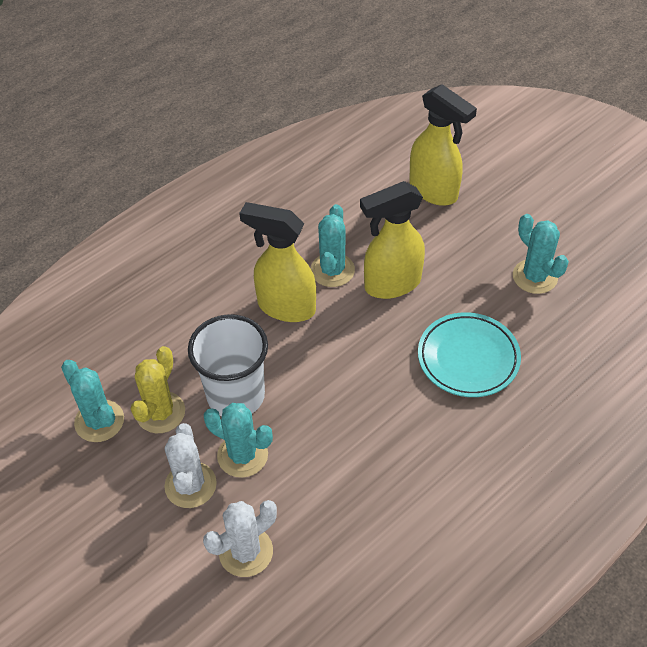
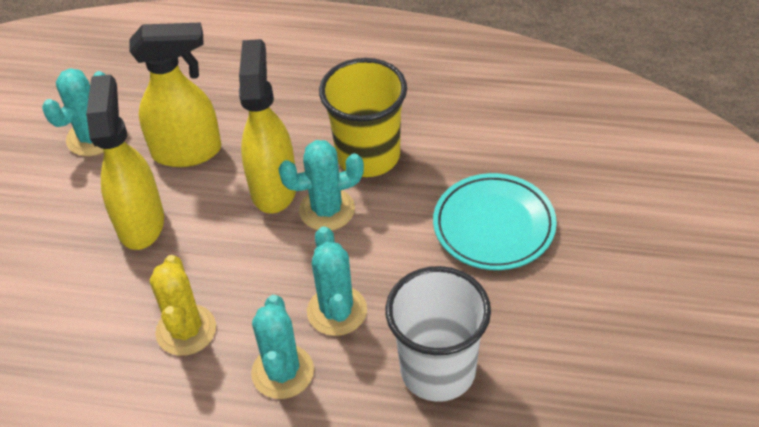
white cactus: [164,423,217,508] [203,500,277,577] = 2 -> none = 0
yellow cup: none = 0 -> [319,58,407,177] = 1

